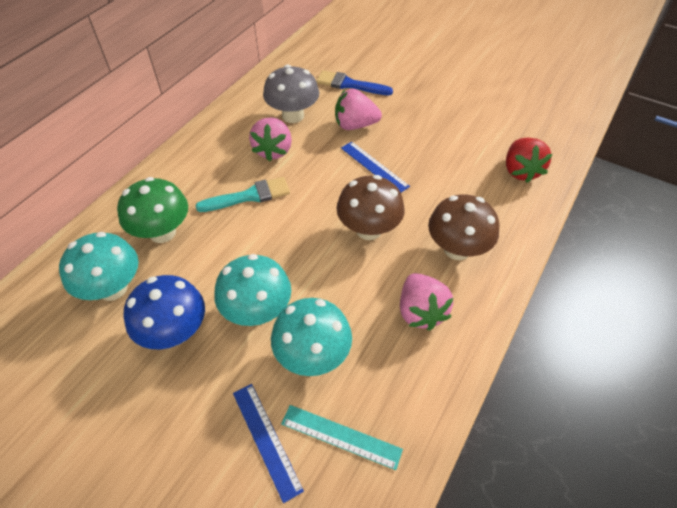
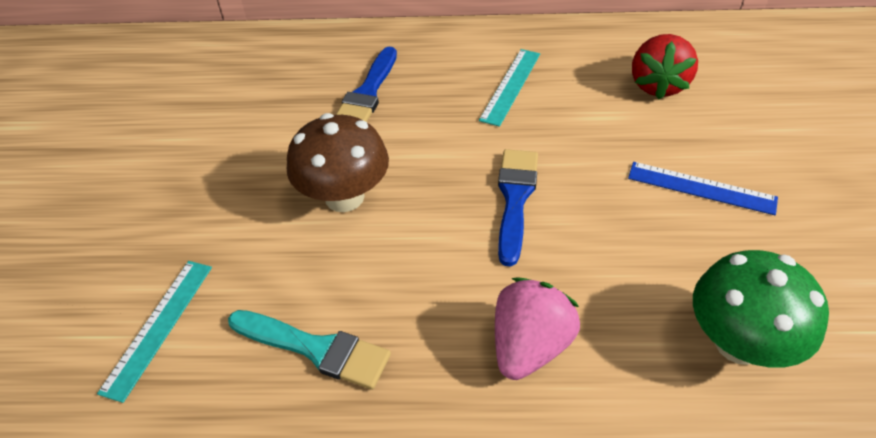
blue brush: [316,70,393,95] = 1 -> [336,47,397,122] [498,149,538,267] = 2
blue mushroom: [124,275,205,349] = 1 -> none = 0
blue ruler: [233,384,304,503] [341,141,410,193] = 2 -> [628,162,778,215] = 1
brown mushroom: [337,175,405,240] [428,194,499,260] = 2 -> [287,113,389,212] = 1
grey mushroom: [263,65,319,123] = 1 -> none = 0
pink strawberry: [249,118,292,161] [335,89,382,130] [400,273,453,331] = 3 -> [495,277,580,380] = 1
turquoise mushroom: [59,232,138,301] [214,254,291,326] [271,298,352,376] = 3 -> none = 0
turquoise ruler: [281,405,403,470] = 1 -> [97,261,212,403] [479,49,540,127] = 2

